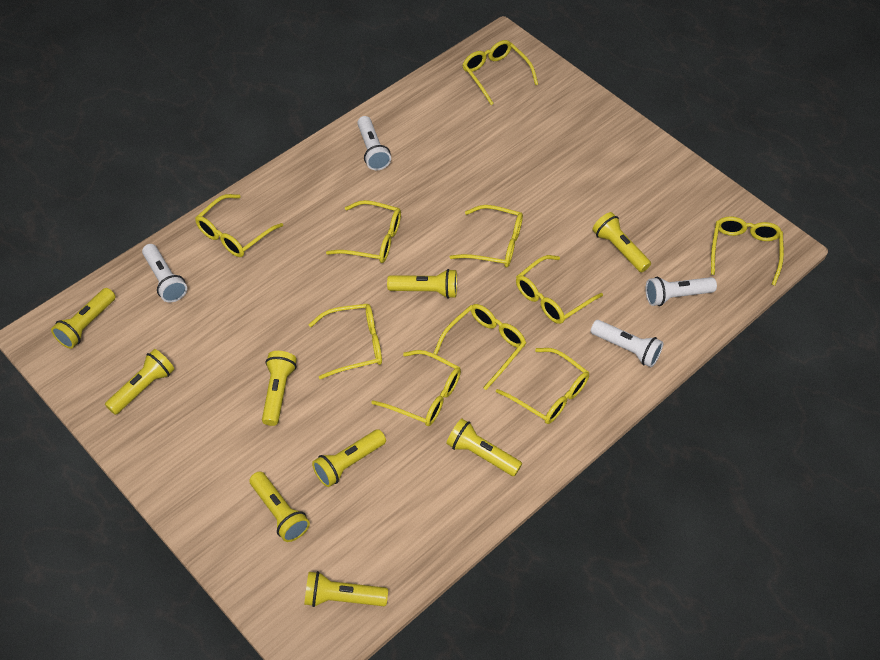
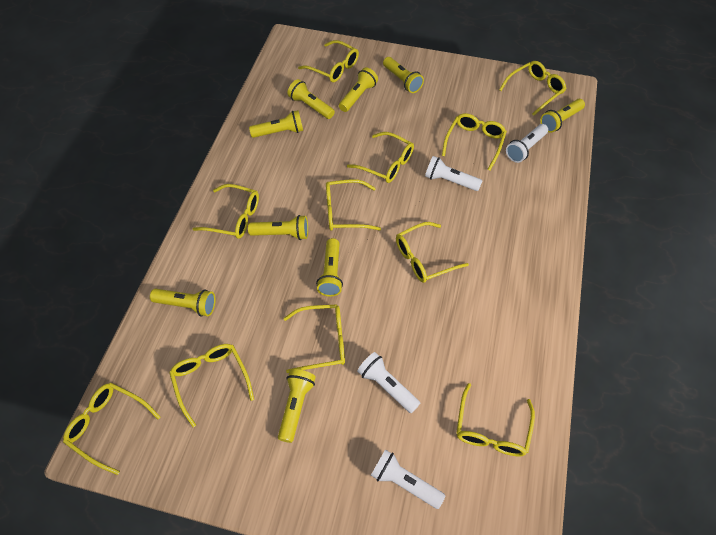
yellow glasses: [195,194,283,257] [308,304,382,379] [326,200,401,263] [371,350,461,426] [434,304,526,390] [450,205,523,268] [462,40,538,105] [496,348,589,424] [516,255,603,324] [711,216,784,286] = 10 -> [63,383,160,475] [169,344,254,427] [193,184,259,239] [283,304,345,373] [298,40,359,82] [326,179,381,231] [347,132,414,183] [396,222,469,283] [442,113,507,171] [456,383,535,456] [499,61,567,116] = 11

